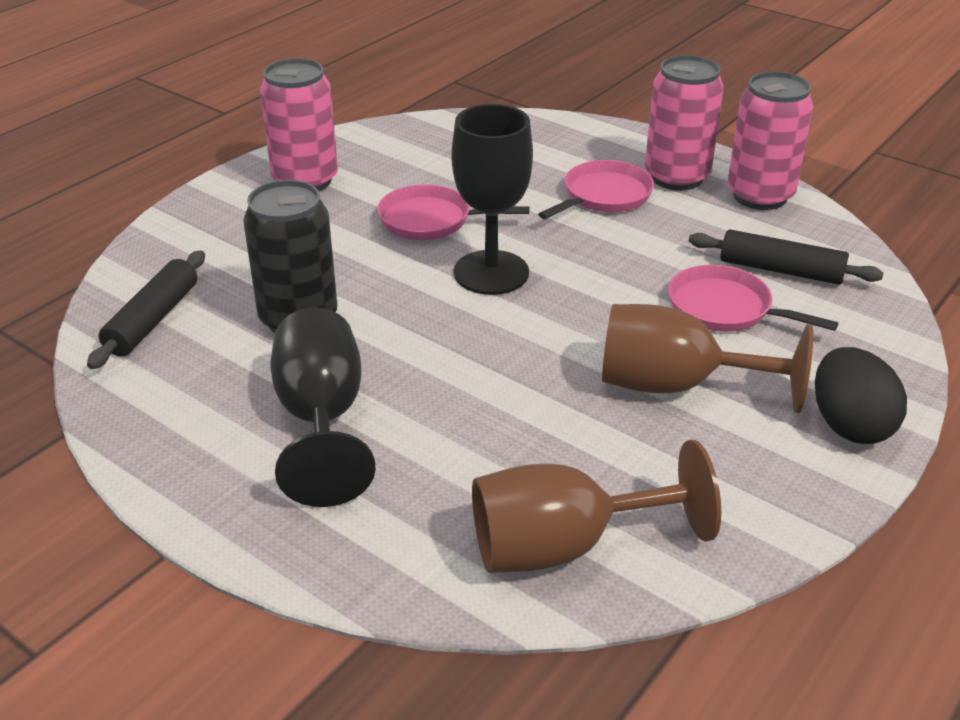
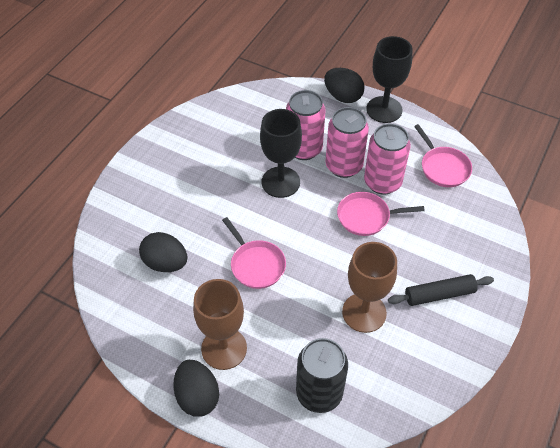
black egg: [815,347,907,444] = 1 -> [139,232,187,272] [173,360,219,417] [324,68,365,103] = 3
black rolling pin: [87,250,205,369] [689,229,883,285] = 2 -> [388,274,494,306] = 1

